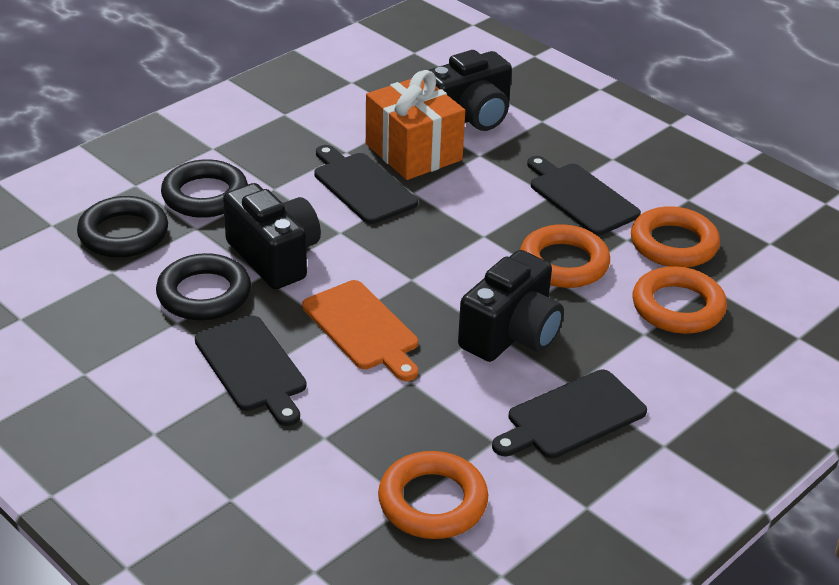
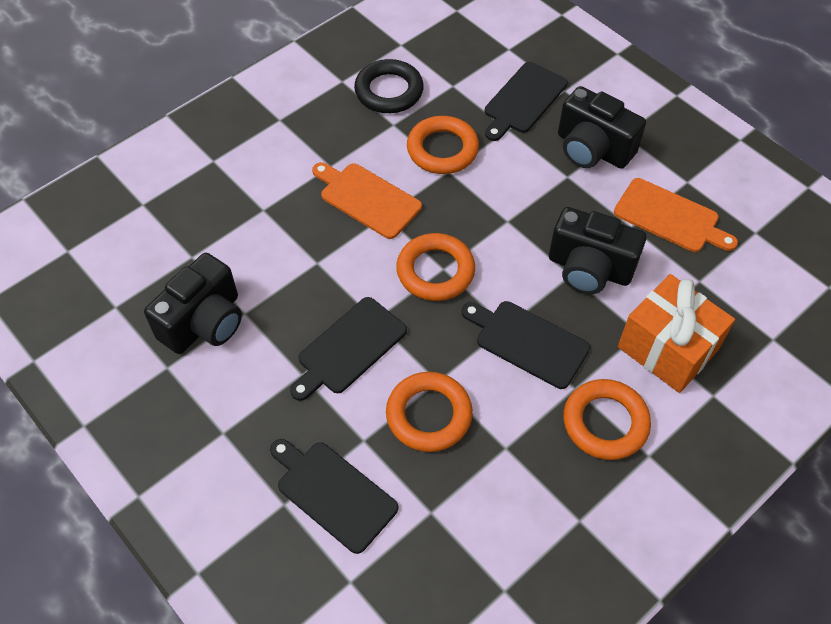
black ring: [77,196,168,258] [156,253,251,320] [161,159,248,218] = 3 -> [354,59,424,113] = 1
orange cutting board: [302,280,418,381] = 1 -> [312,162,422,239] [614,178,738,252] = 2

